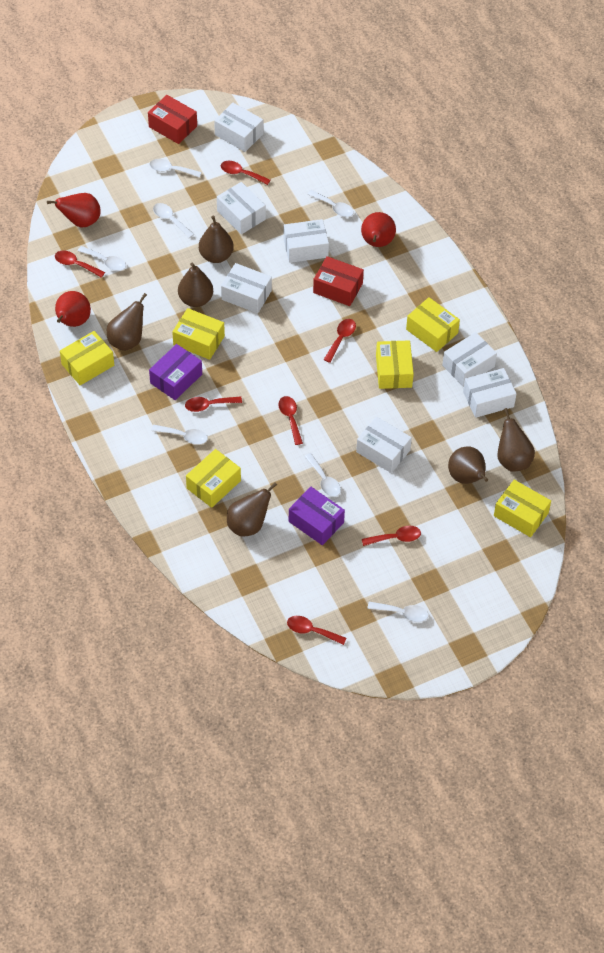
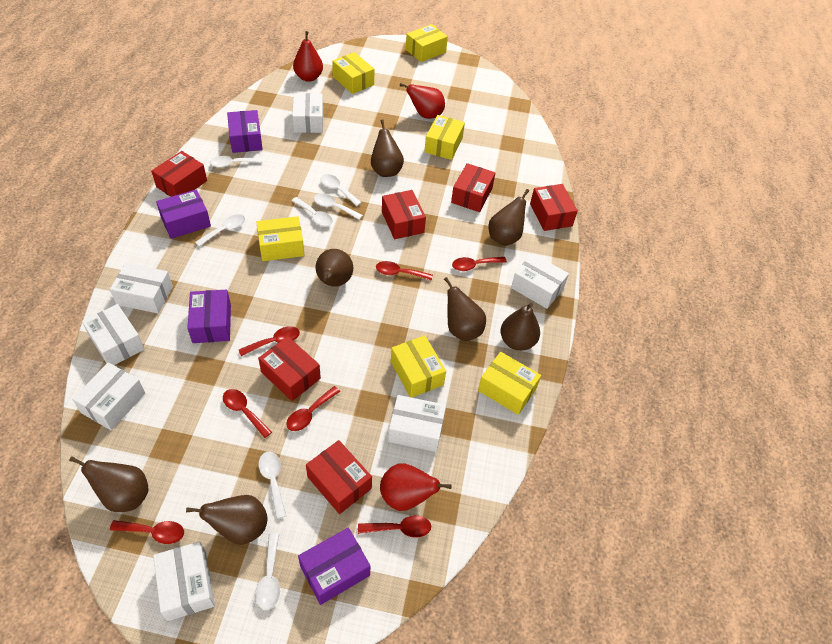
brown pear: [107,293,147,351] [178,263,213,307] [199,216,234,263] [227,482,277,536] [448,446,488,484] [497,408,535,472] = 6 -> [69,456,149,512] [186,495,267,545] [316,249,353,287] [371,119,404,177] [444,277,486,341] [489,189,529,246] [500,303,540,351] = 7
purple box: [149,344,202,400] [289,487,345,545] = 2 -> [156,189,211,239] [187,289,231,343] [227,110,263,153] [298,528,370,605] = 4
red box: [148,95,197,144] [313,256,364,306] = 2 -> [151,151,207,197] [258,336,321,401] [306,440,372,514] [382,190,426,239] [451,163,495,212] [530,184,578,231] = 6

